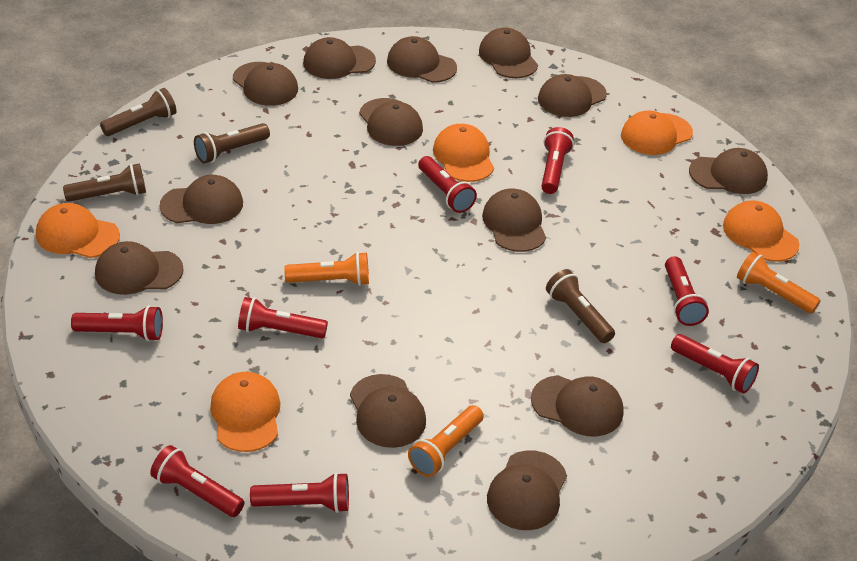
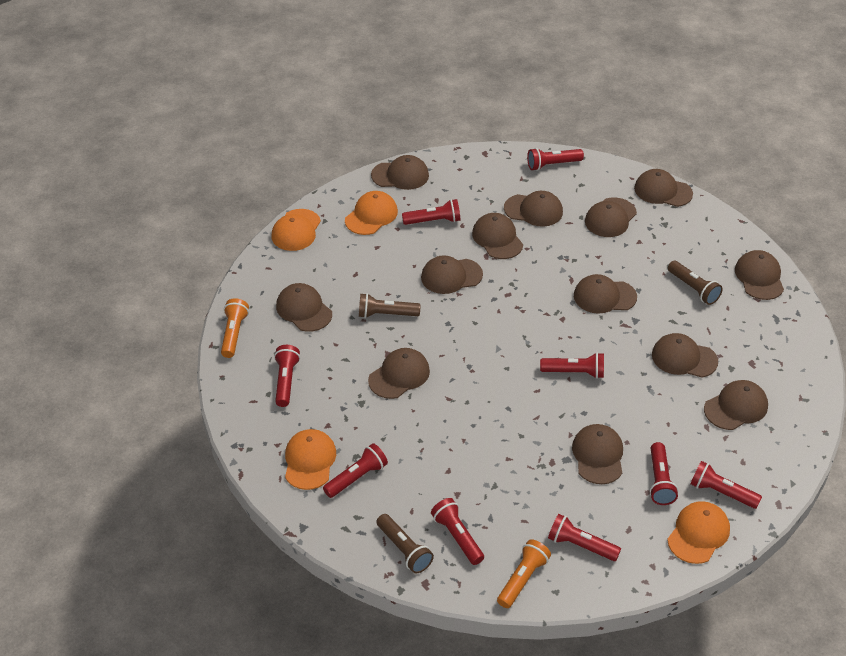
brown flashlight: [63,163,146,202] [100,88,177,136] [194,123,270,163] [546,269,615,343] = 4 -> [359,293,421,318] [376,514,434,574] [668,261,723,305] = 3
orange cap: [36,203,120,258] [210,372,280,452] [433,124,494,182] [621,111,693,155] [723,200,799,262] = 5 -> [272,209,321,251] [285,429,336,490] [345,191,398,235] [667,501,730,564] = 4
orange flashlight: [284,252,369,286] [408,405,484,477] [737,252,821,314] = 3 -> [221,298,249,358] [497,539,551,608] = 2
red flashlight: [71,305,163,341] [150,445,244,517] [238,297,328,338] [250,472,349,513] [418,156,477,213] [541,127,574,194] [665,256,709,326] [671,334,759,394] = 8 -> [274,345,300,407] [323,443,388,498] [402,199,460,225] [431,498,484,565] [527,148,584,171] [540,353,604,379] [548,514,621,561] [650,442,678,505] [690,461,762,509] = 9

